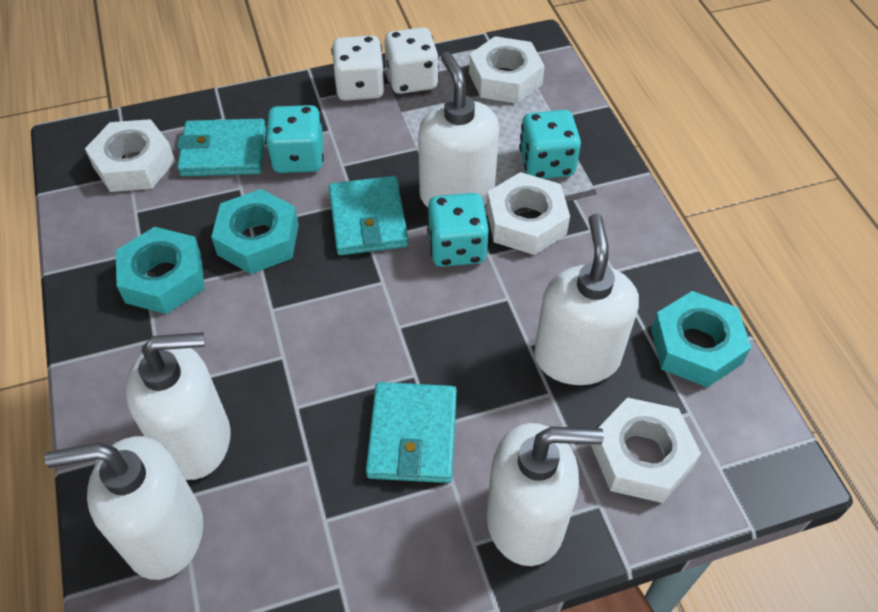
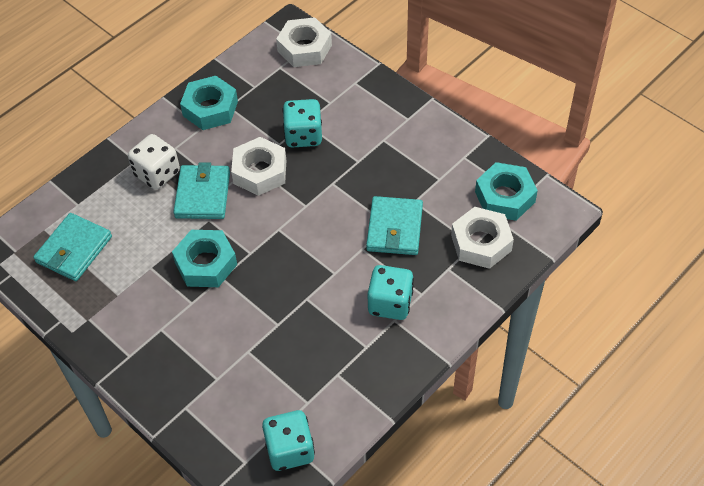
white dice: [332,35,385,101] [384,27,439,94] = 2 -> [128,134,180,190] = 1
white nut: [85,119,175,192] [469,36,545,104] [487,172,570,255] [591,397,701,503] = 4 -> [231,137,286,196] [276,17,332,67] [451,207,514,269] = 3
white soap dispenser: [45,436,203,580] [126,332,231,480] [418,52,499,207] [487,423,604,566] [534,214,639,385] = 5 -> none = 0

